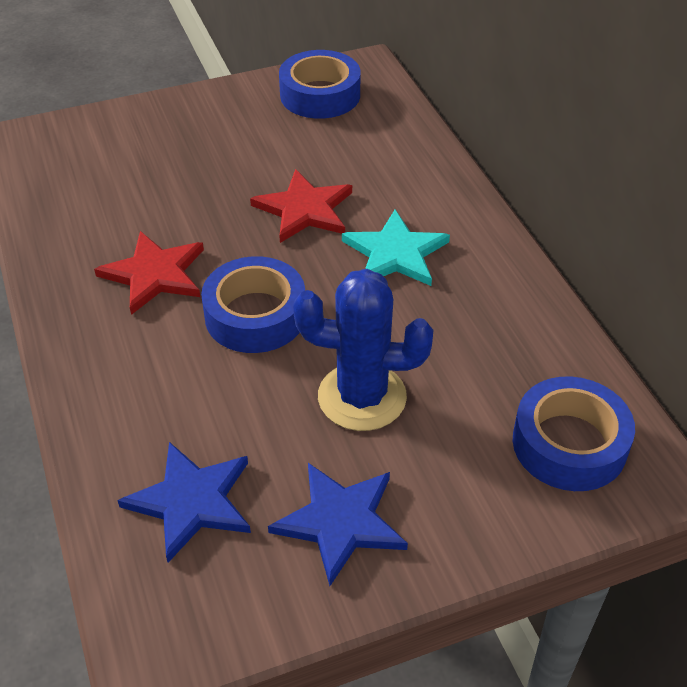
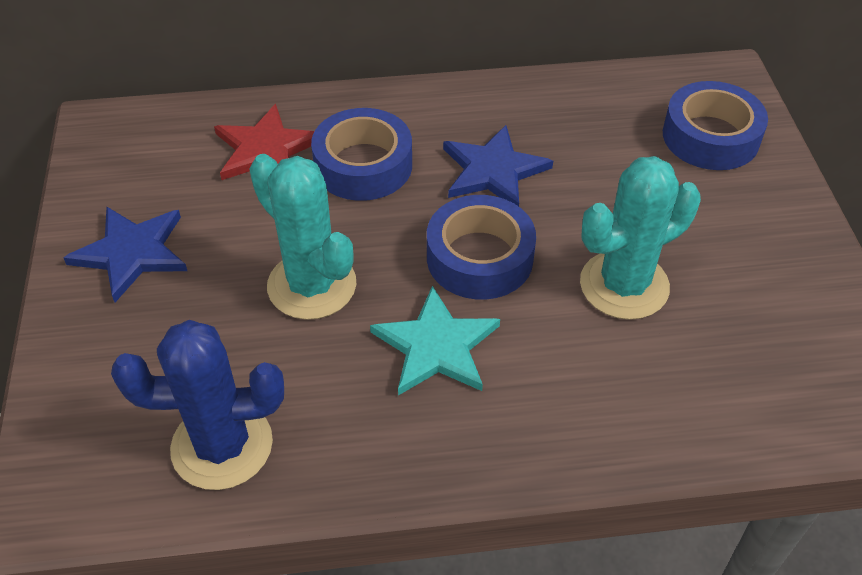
red star: [94,231,204,315] [250,169,352,243] = 2 -> [214,104,314,180] = 1
turquoise cactus: none = 0 -> [249,154,356,320] [580,156,701,320] = 2

